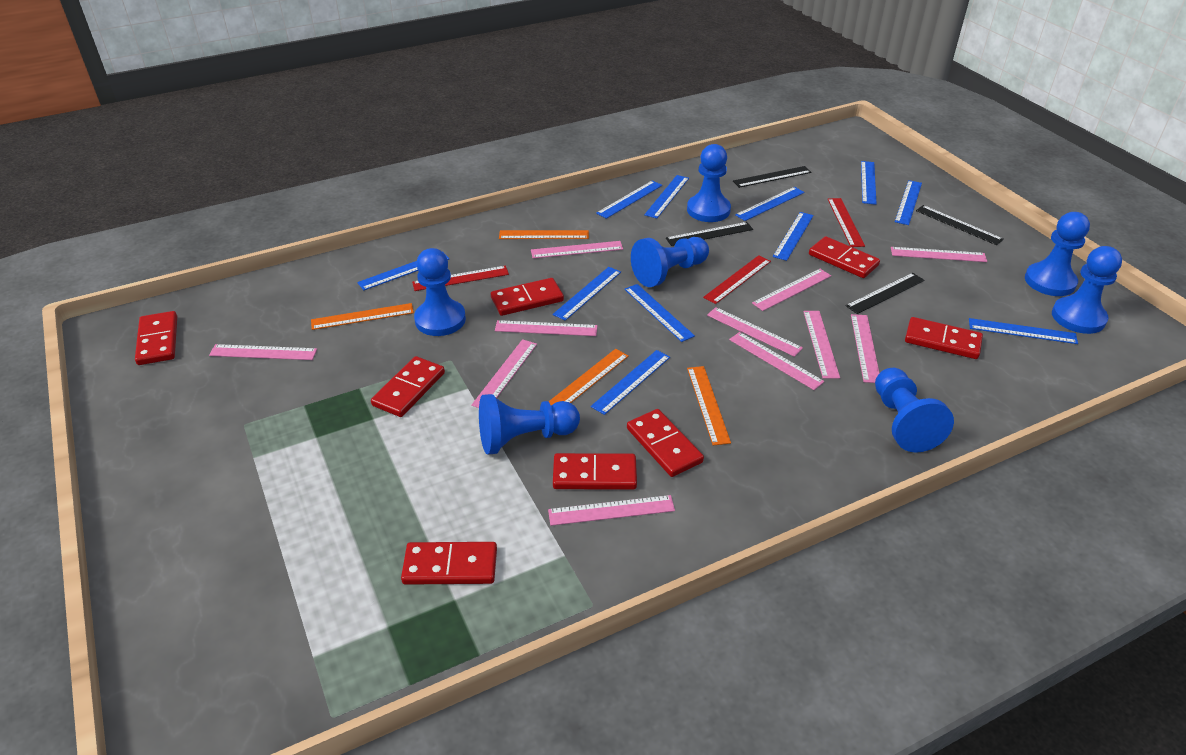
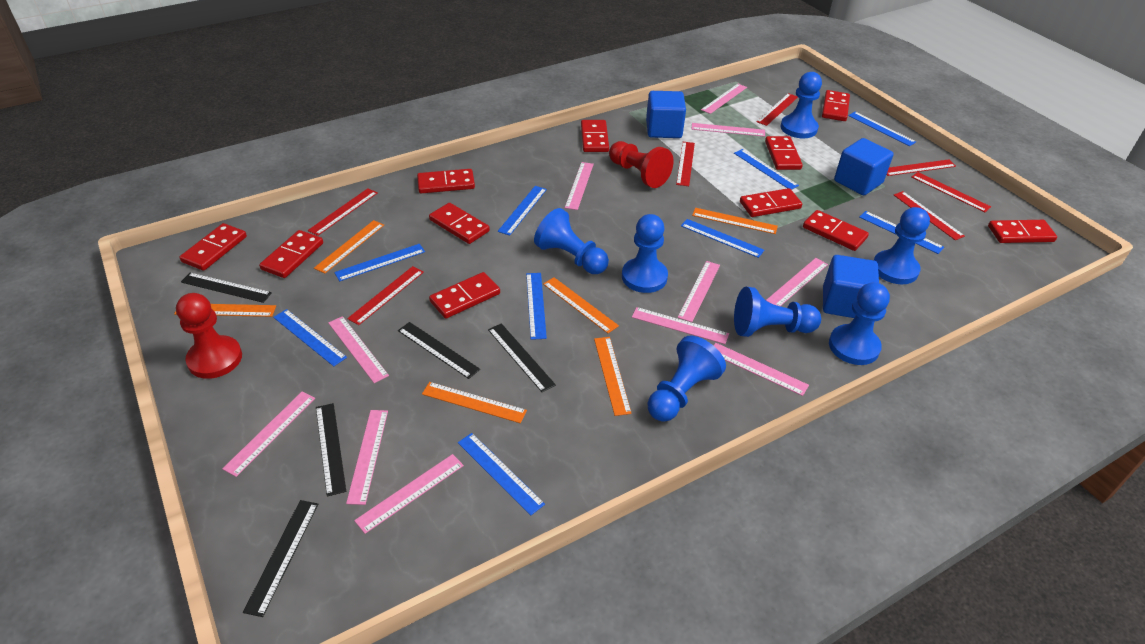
black ruler: [666,222,753,246] [733,166,811,188] [846,273,924,314] [916,205,1004,245] = 4 -> [181,273,272,303] [243,500,318,617] [316,403,346,497] [398,322,480,379] [488,323,556,392] = 5
blue cube: none = 0 -> [646,91,686,138] [823,255,879,318] [834,138,893,195] = 3
blue ruler: [357,252,450,290] [553,267,621,321] [591,350,670,415] [596,180,662,219] [624,284,695,342] [644,175,689,219] [735,187,804,221] [773,212,814,261] [861,161,877,205] [895,180,922,225] [969,318,1078,344] = 11 -> [273,309,347,366] [334,244,425,281] [458,433,545,516] [498,186,547,235] [526,273,547,340] [681,219,764,258] [734,149,799,190] [848,112,916,146] [859,211,944,254] = 9
orange ruler: [311,303,414,330] [499,230,589,239] [548,349,629,405] [687,366,731,445] = 4 -> [174,304,276,317] [314,220,384,274] [422,382,527,423] [543,277,619,333] [594,337,632,416] [692,208,778,234] = 6
red domino: [135,311,177,365] [371,356,445,417] [401,542,497,585] [491,278,564,316] [553,453,637,490] [627,409,704,477] [809,236,880,278] [905,317,983,359] = 8 -> [179,223,247,271] [259,230,323,278] [417,169,475,193] [429,203,490,244] [429,272,500,319] [581,120,609,152] [740,188,802,217] [765,136,803,170] [803,210,869,251] [822,90,850,121] [988,220,1057,243] = 11
red pawn: none = 0 -> [176,293,242,379] [609,141,673,188] = 2
red ruler: [412,266,509,291] [703,255,771,304] [828,198,865,247] = 3 -> [308,188,377,236] [347,266,424,325] [676,142,695,186] [756,93,798,126] [887,159,956,176] [894,191,965,240] [912,172,991,212] = 7

